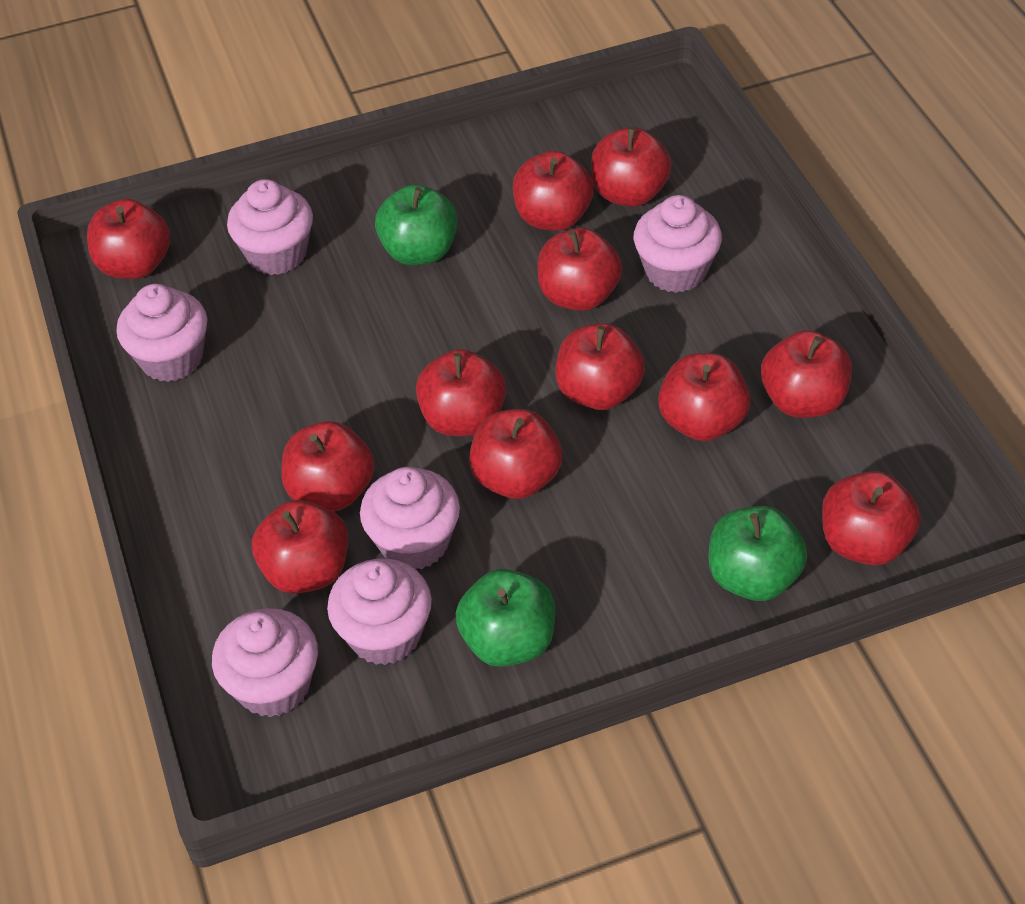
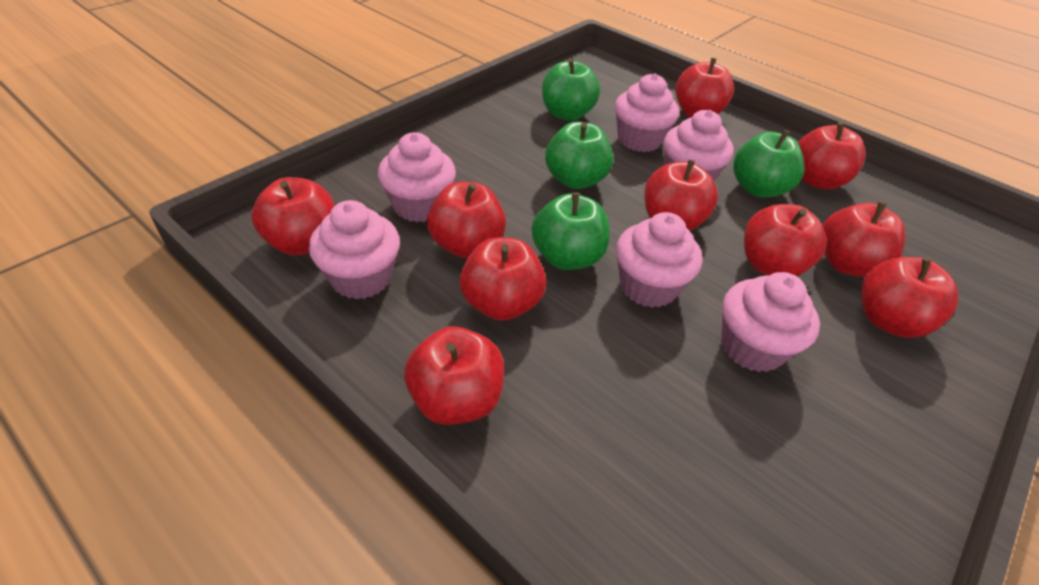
green apple: [375,185,458,265] [456,569,555,667] [708,506,808,601] = 3 -> [532,192,610,270] [542,59,600,121] [545,122,613,189] [733,130,804,198] = 4
red apple: [87,199,170,279] [252,500,348,594] [281,421,374,511] [416,349,506,436] [469,409,562,499] [513,151,594,231] [538,228,622,311] [555,323,645,410] [591,127,671,207] [658,353,751,441] [761,330,852,418] [822,471,921,565] = 12 -> [251,177,335,255] [404,327,504,425] [427,182,506,258] [460,237,546,321] [644,159,718,231] [675,58,734,117] [744,204,827,276] [798,122,866,190] [822,202,905,277] [861,257,958,338] = 10

